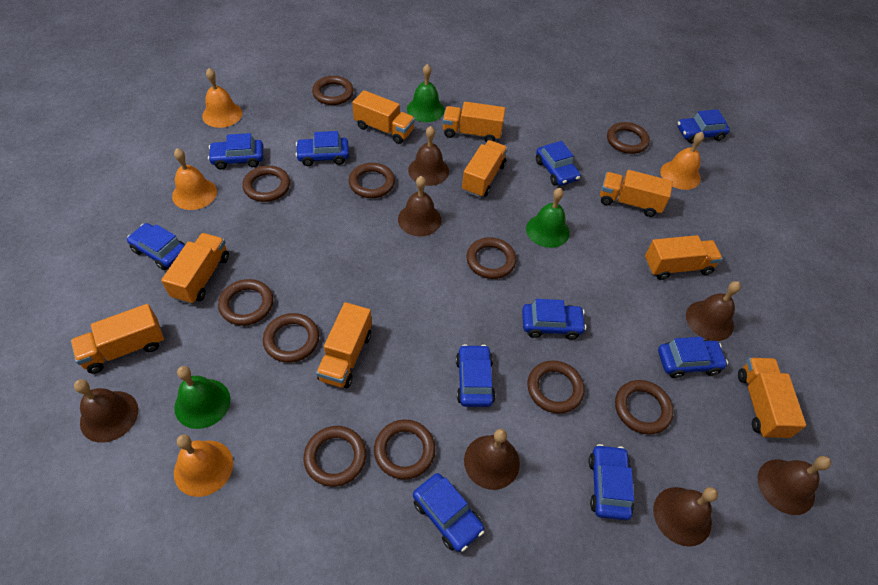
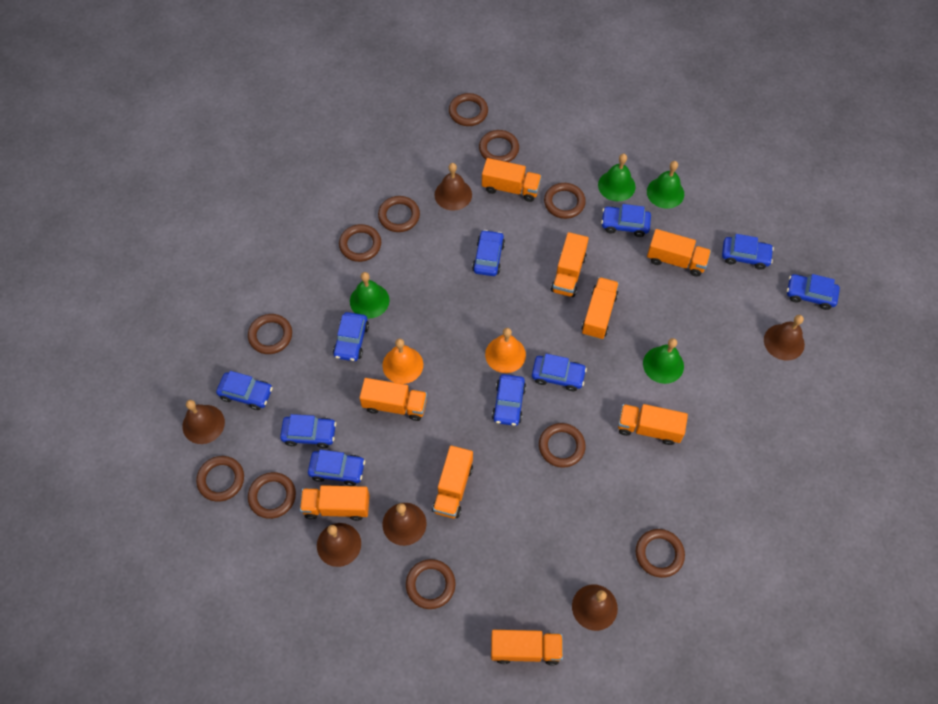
brown bell: [74,379,138,443] [398,176,442,236] [408,126,449,186] [464,429,520,490] [653,487,718,547] [686,281,741,341] [758,456,831,515] = 7 -> [182,400,225,444] [317,523,361,567] [382,503,427,546] [435,163,472,211] [572,585,618,631] [764,315,805,361] = 6
green bell: [174,366,230,429] [407,64,445,122] [526,188,570,248] = 3 -> [350,272,389,318] [598,154,635,201] [643,338,684,384] [647,161,684,209] = 4
orange bell: [172,148,217,210] [174,434,233,497] [202,68,242,128] [660,132,704,190] = 4 -> [382,338,423,384] [485,328,526,373] = 2

